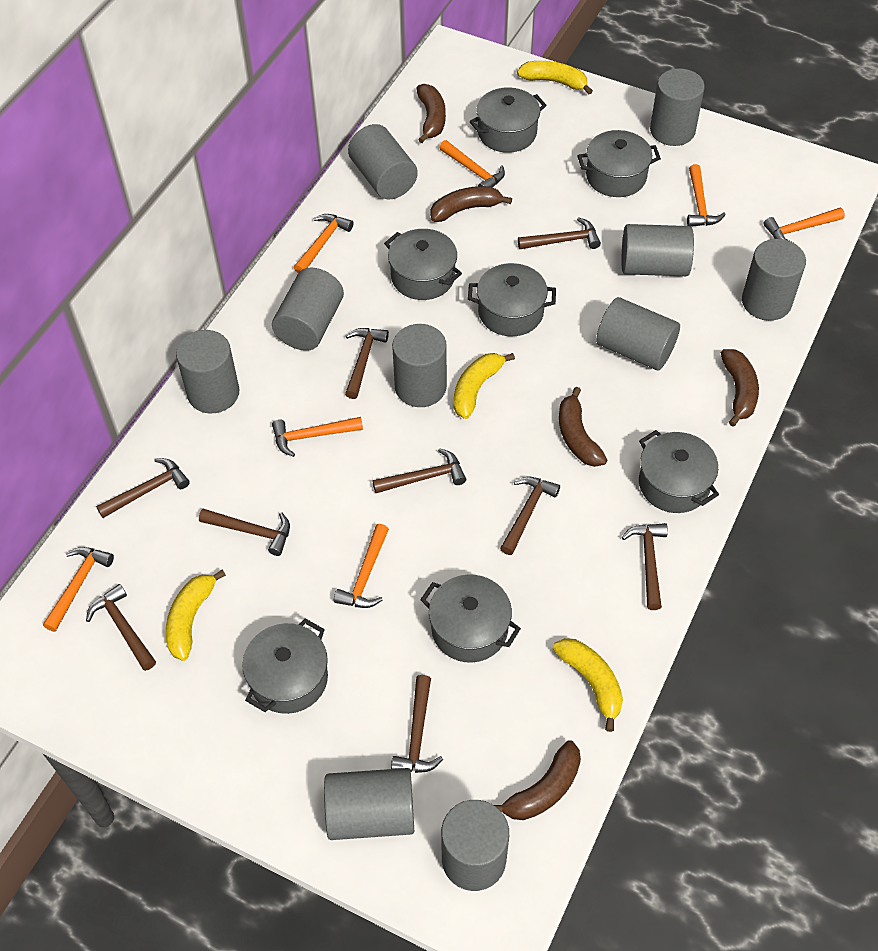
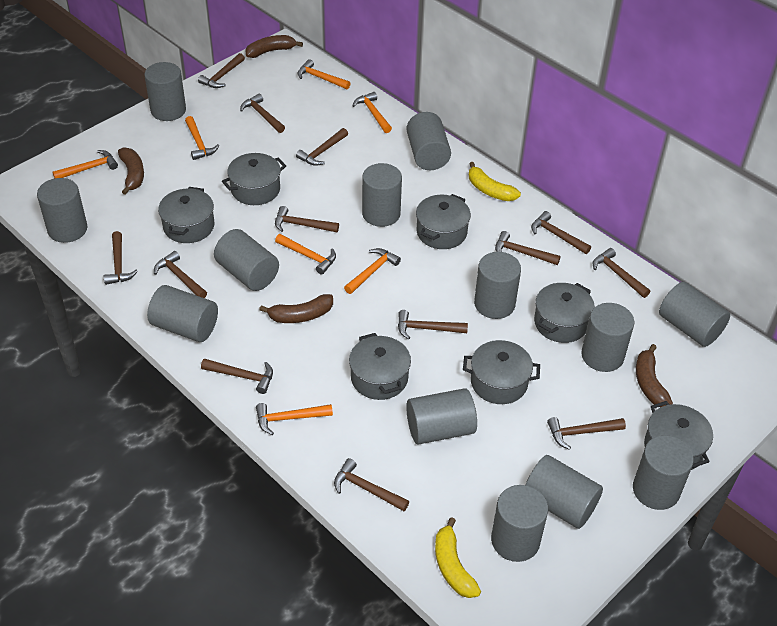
brown banana: [416,84,446,143] [430,186,512,222] [494,740,581,820] [559,387,607,467] [721,349,759,426] = 5 -> [118,147,144,195] [245,35,303,58] [259,294,333,323] [636,344,673,407] = 4
brown hammer: [86,584,156,671] [96,458,190,518] [199,509,290,556] [345,328,389,399] [372,448,466,493] [391,675,443,773] [500,477,560,555] [518,217,601,249] [622,523,668,610] = 9 -> [104,231,138,285] [154,251,207,298] [198,53,245,88] [201,359,273,394] [240,94,285,133] [275,206,339,232] [296,128,348,166] [334,458,409,511] [398,310,468,340] [495,231,561,265] [531,211,591,254] [547,417,626,450] [593,248,650,298] = 13
grey cylinder: [176,330,239,413] [272,267,344,351] [324,768,414,840] [348,124,418,199] [392,324,447,407] [441,800,509,891] [596,297,680,370] [622,224,694,276] [650,68,705,146] [742,239,806,321] = 10 -> [37,178,87,243] [144,62,186,121] [147,285,218,342] [214,229,279,291] [362,163,402,227] [406,112,451,170] [406,388,477,445] [474,252,521,319] [491,485,548,562] [525,455,603,529] [581,303,634,372] [633,435,694,510] [659,282,730,347] = 13
yellow banana: [166,570,226,661] [454,353,515,419] [517,61,593,94] [553,638,623,732] = 4 -> [435,517,481,598] [469,162,521,201] = 2

